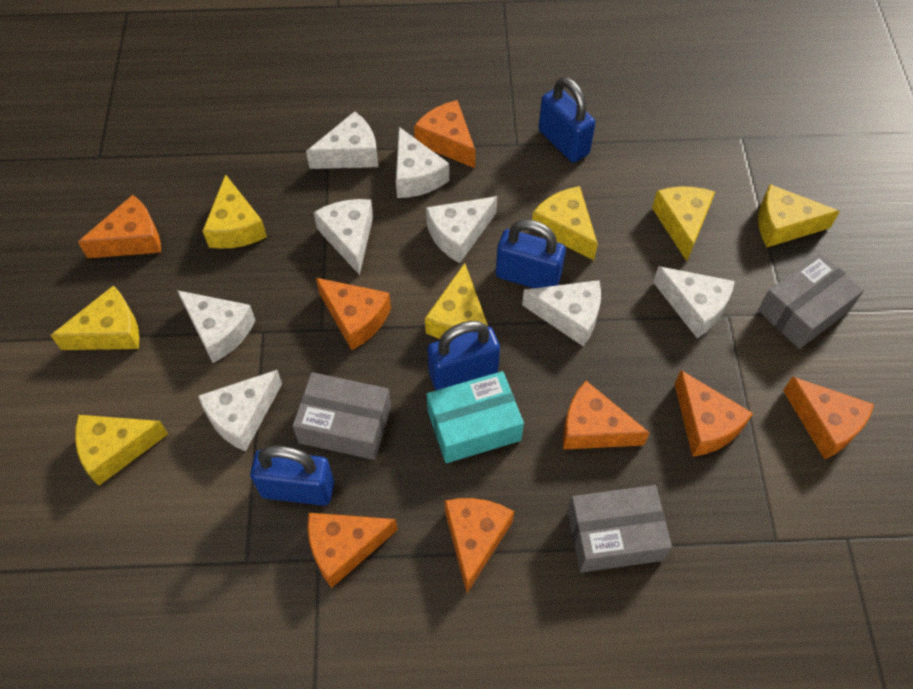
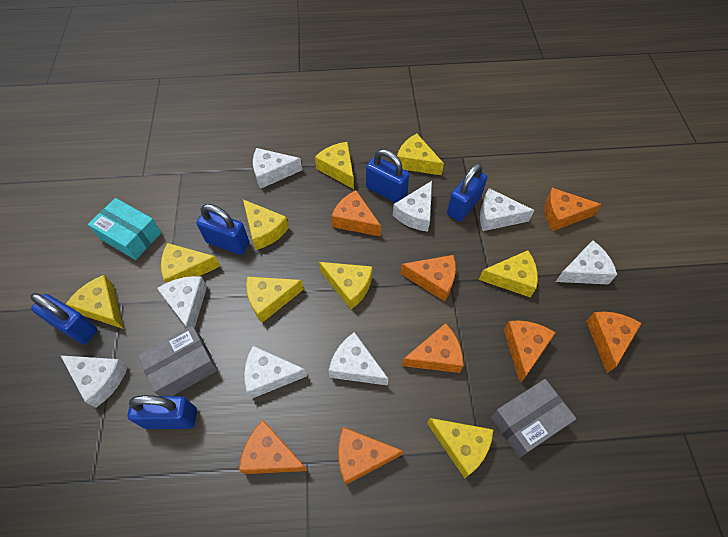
blue padlock: [250,445,334,506] [427,321,500,390] [496,219,566,288] [538,77,595,163] = 4 -> [30,293,97,344] [128,395,197,429] [196,204,249,255] [366,149,409,203] [447,163,487,222] = 5
grey box: [292,372,391,460] [567,485,672,572] [758,253,864,349] = 3 -> [138,326,218,396] [491,379,576,458] = 2
yellow cheese: [50,286,139,350] [75,415,168,486] [203,174,267,249] [425,263,488,339] [532,186,598,260] [652,187,715,261] [758,184,840,247] = 7 -> [66,275,124,329] [161,243,220,283] [243,199,289,250] [246,277,304,323] [315,142,354,189] [319,262,372,309] [397,134,444,175] [427,418,494,478] [479,250,538,298] = 9

